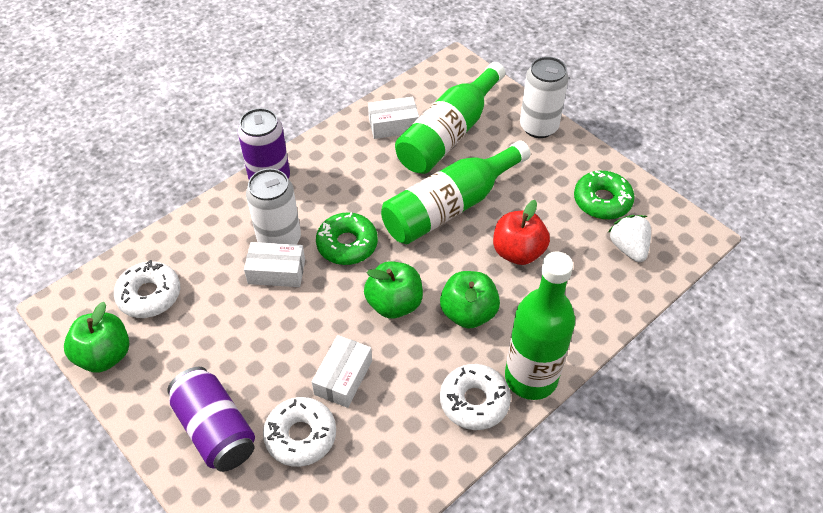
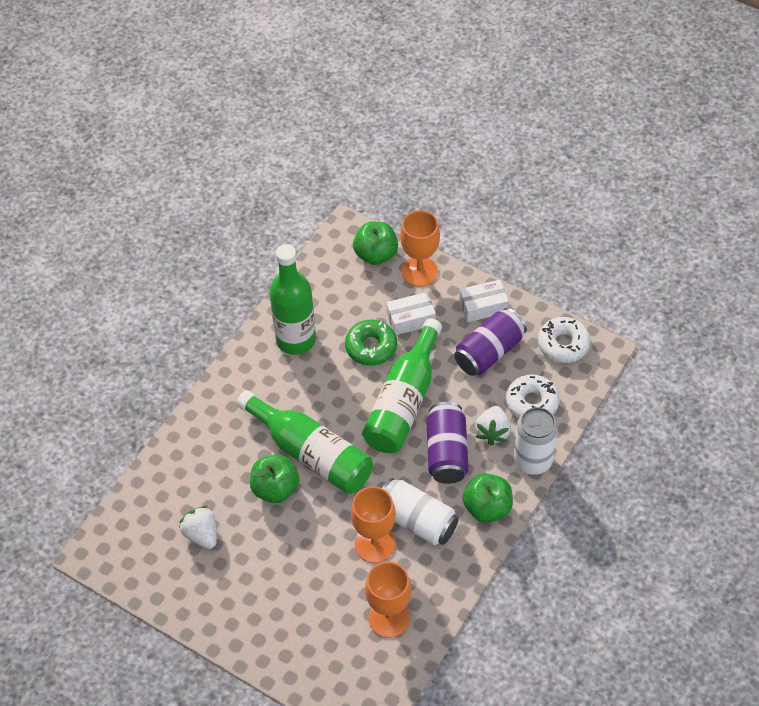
green donut: [316,212,378,265] [574,171,635,220] = 2 -> [345,320,397,366] = 1
orange goblet: none = 0 -> [351,486,396,563] [365,561,411,638] [400,210,440,287] = 3
red apple: [493,200,550,265] = 1 -> none = 0
white box: [244,242,305,287] [312,335,372,408] [368,97,419,139] = 3 -> [386,292,436,335] [459,280,509,322] = 2
white donut: [114,260,180,318] [263,397,336,467] [440,364,511,430] = 3 -> [506,374,560,419] [538,317,590,363] = 2
white strawberry: [608,215,651,262] = 1 -> [179,506,217,549] [475,406,511,446] = 2

